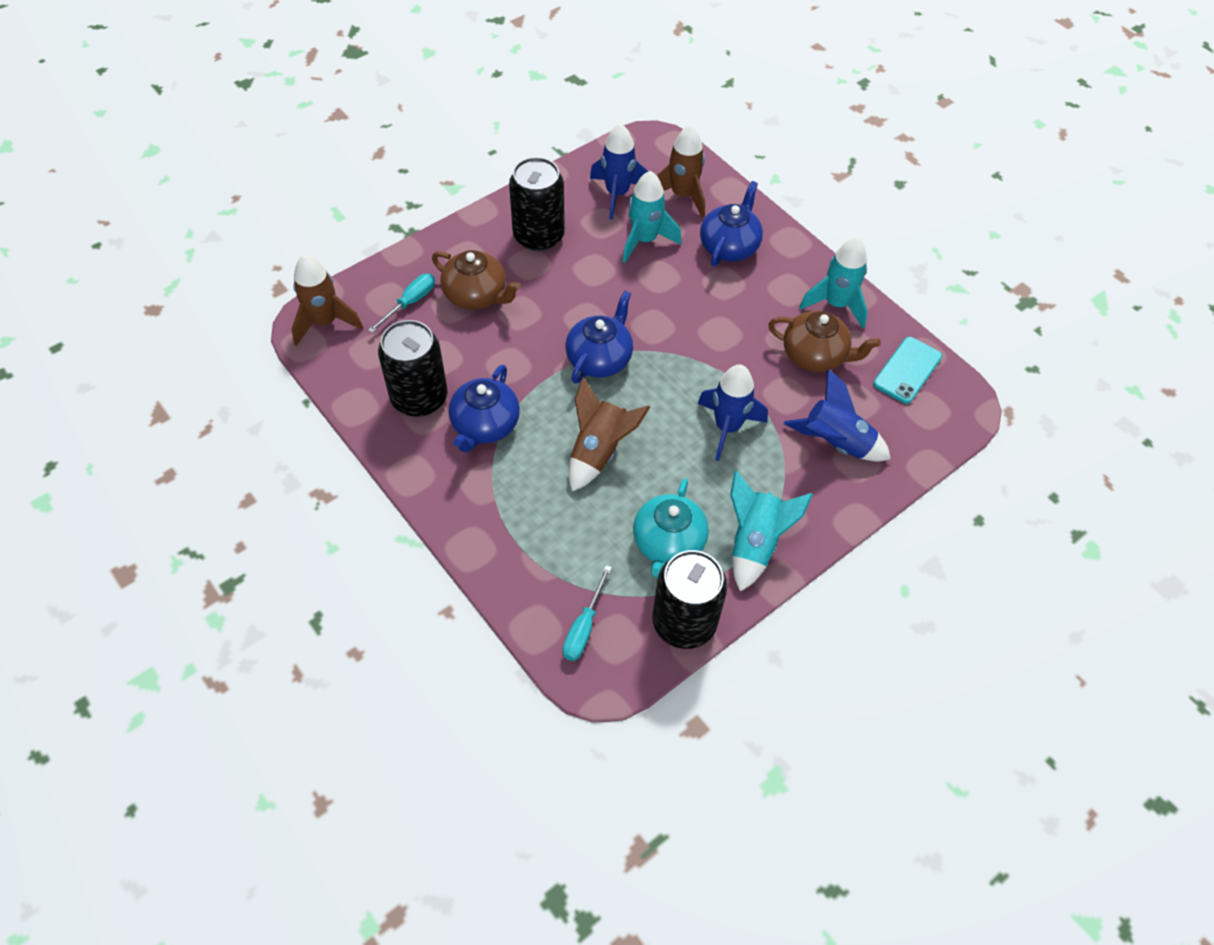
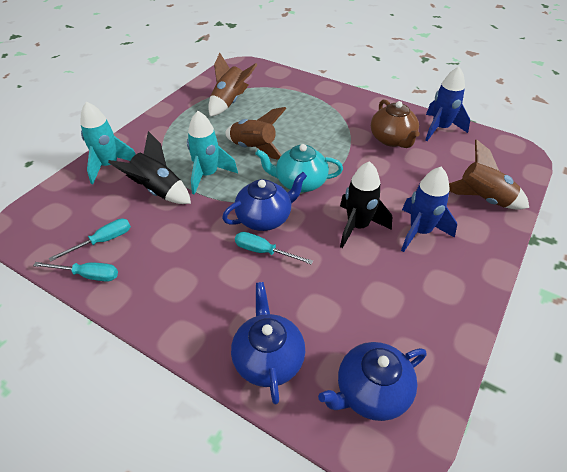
black can: [378,320,447,417] [509,157,565,251] [652,550,727,649] = 3 -> none = 0
black rocket: none = 0 -> [108,131,191,204] [340,161,392,248] = 2
blue rocket: [590,123,649,220] [697,365,768,461] [784,369,891,462] = 3 -> [401,167,457,252] [425,67,470,141] = 2
brown teapot: [432,250,521,310] [768,311,881,372] = 2 -> [371,99,420,148] = 1
turquoise phone: [873,337,942,404] = 1 -> none = 0
turquoise rocket: [623,171,681,262] [730,470,813,592] [799,237,868,329] = 3 -> [80,101,136,184] [187,111,238,195] = 2
turquoise screwdriver: [368,274,435,333] [563,565,612,661] = 2 -> [33,262,118,282] [49,219,131,262] [235,232,313,265] = 3

